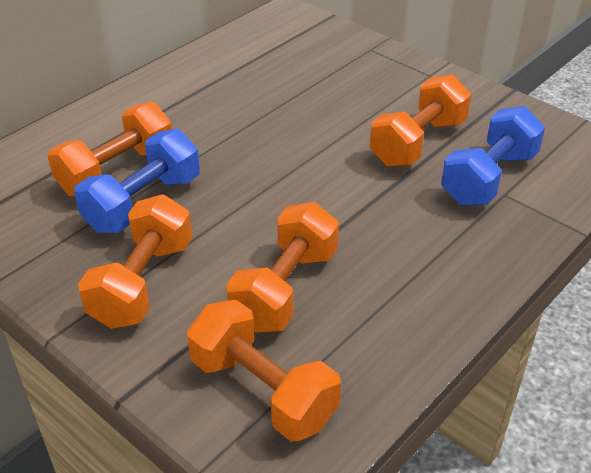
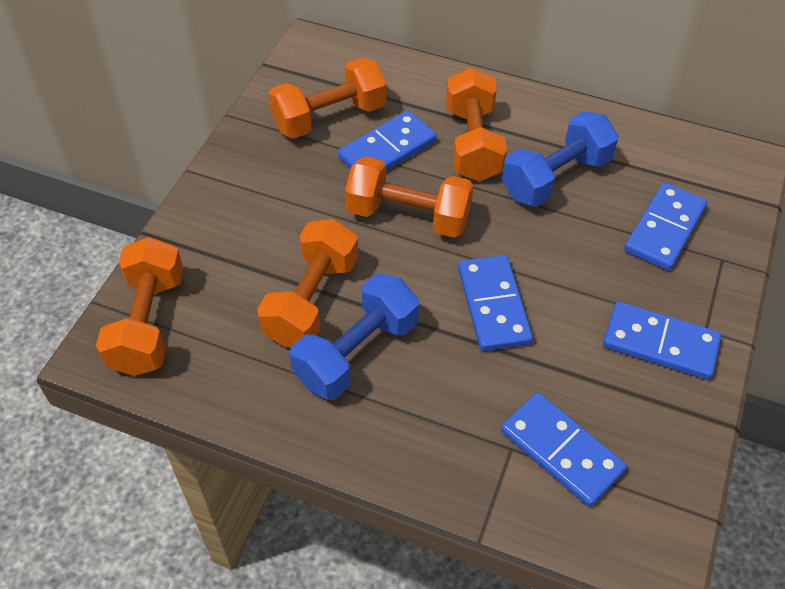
blue domino: none = 0 -> [338,111,437,171] [458,255,533,351] [501,393,627,507] [603,302,721,380] [624,183,707,271] = 5

